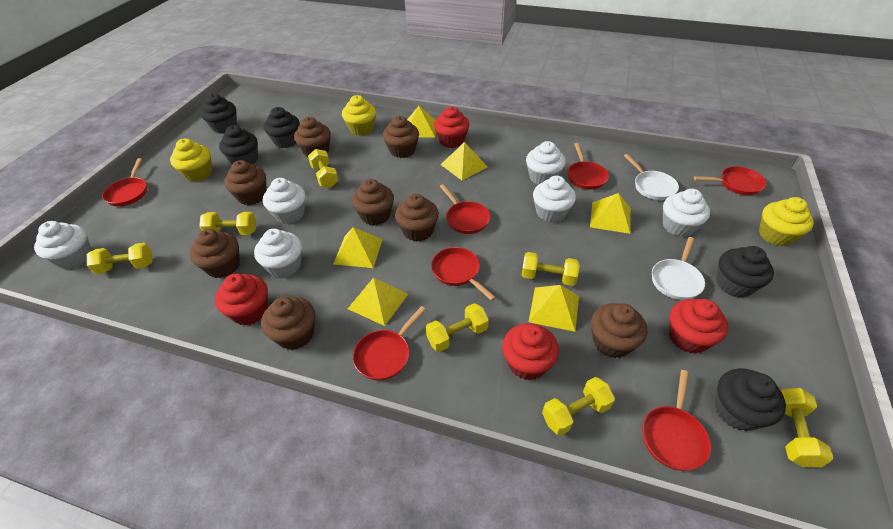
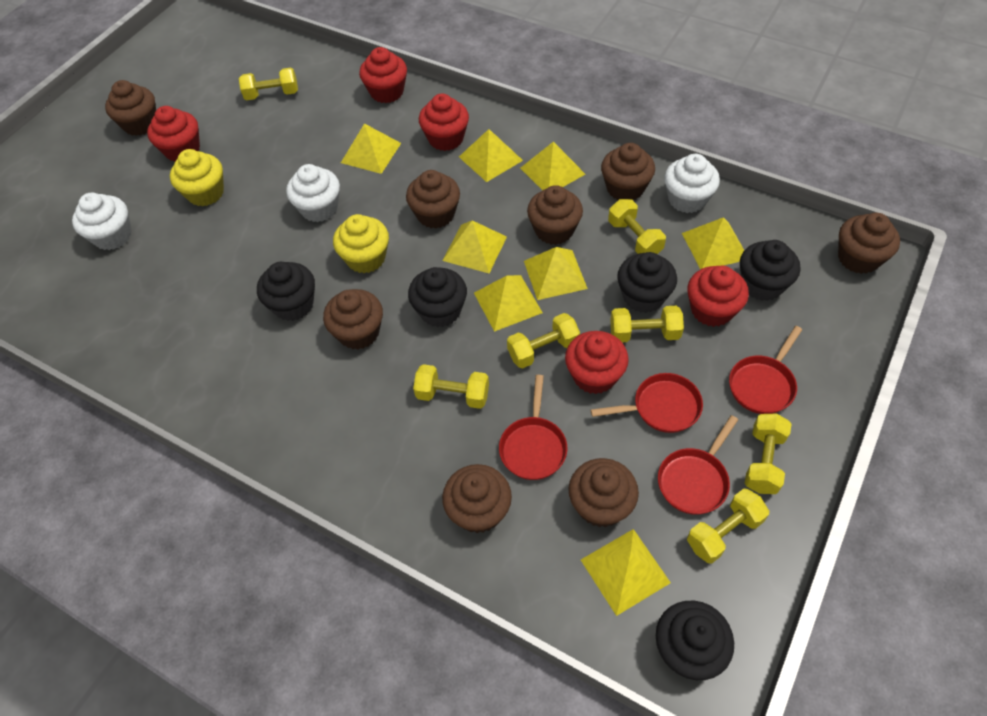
red cupcake: [215,273,268,326] [434,106,469,148] [502,323,559,380] [669,299,728,354] = 4 -> [147,106,200,162] [359,47,407,103] [419,94,469,151] [565,331,629,394] [687,266,749,327] = 5
red pan: [102,158,147,206] [353,306,426,381] [431,247,496,301] [440,184,490,234] [567,143,609,190] [642,370,711,471] [694,166,766,195] = 7 -> [499,375,567,480] [591,373,703,433] [658,415,738,515] [729,326,802,414] = 4
white cupcake: [34,221,92,269] [254,229,302,278] [263,178,305,224] [526,141,566,185] [533,176,576,223] [663,189,710,237] = 6 -> [72,193,132,250] [286,164,340,222] [664,154,720,213] = 3
white pan: [624,154,679,200] [652,237,705,300] = 2 -> none = 0
yellow cupcake: [170,138,212,182] [342,95,376,136] [759,197,814,246] = 3 -> [170,149,224,206] [333,214,389,273] = 2
yellow pyramid: [334,227,383,268] [348,277,408,326] [407,106,436,138] [441,142,487,180] [529,285,579,332] [590,193,631,234] = 6 -> [341,123,401,174] [442,220,507,273] [459,129,523,182] [474,275,543,332] [520,142,585,190] [524,247,588,300] [581,529,671,616] [682,217,745,269] = 8

